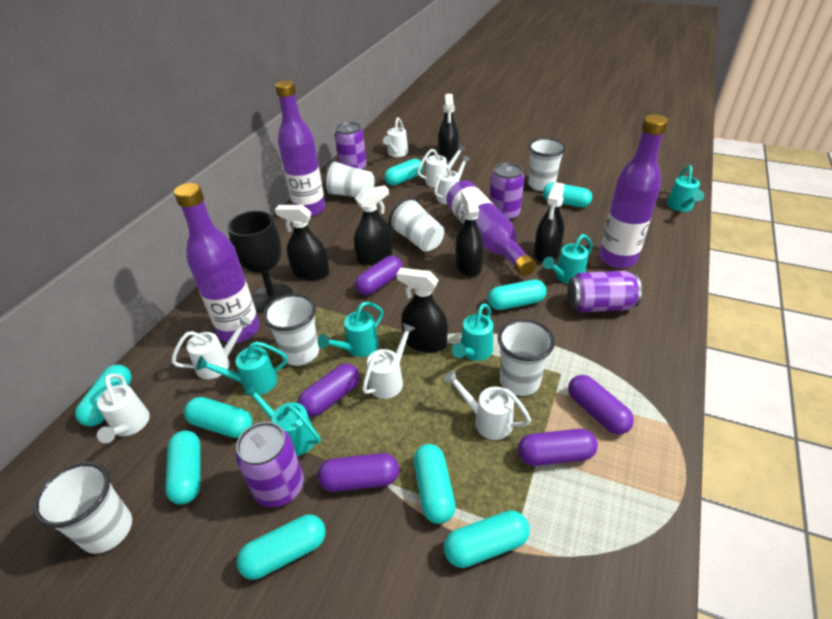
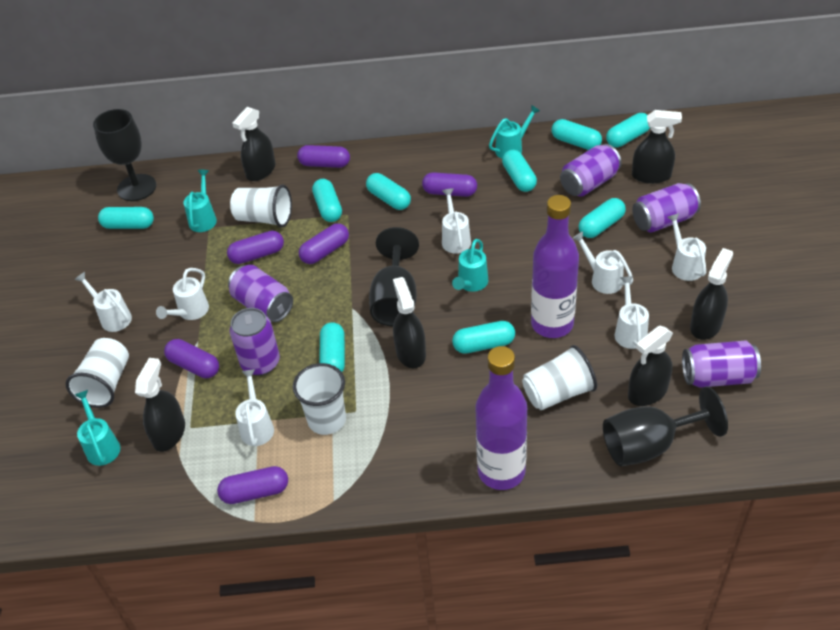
black goblet: [228,211,294,313] = 1 -> [93,109,156,201] [369,227,419,326] [603,387,728,466] = 3
purple bottle: [174,183,259,343] [275,80,325,217] [446,180,536,276] [599,114,668,268] = 4 -> [475,346,527,490] [531,195,579,338] = 2
purple can: [235,422,304,507] [335,122,367,170] [489,163,524,221] [567,271,642,312] = 4 -> [228,265,293,322] [230,308,280,376] [560,144,621,197] [632,183,701,233] [682,341,761,388] = 5
purple capsule: [298,363,360,417] [318,453,399,492] [355,256,402,295] [518,429,598,466] [568,375,634,434] = 5 -> [164,339,219,378] [217,466,288,504] [227,231,284,264] [297,145,350,168] [299,223,349,264] [422,172,477,197] = 6
turquoise watering can: [196,341,288,395] [243,384,320,456] [317,302,383,357] [452,303,493,361] [543,234,593,284] [667,165,704,212] = 6 -> [75,390,121,466] [183,170,217,232] [452,239,488,292] [489,105,540,159] = 4
white cup: [33,462,132,554] [263,294,319,366] [324,160,375,198] [389,198,444,252] [498,319,555,396] [528,138,566,191] = 6 -> [65,338,129,408] [230,185,292,228] [293,363,346,435] [522,345,597,410] = 4

